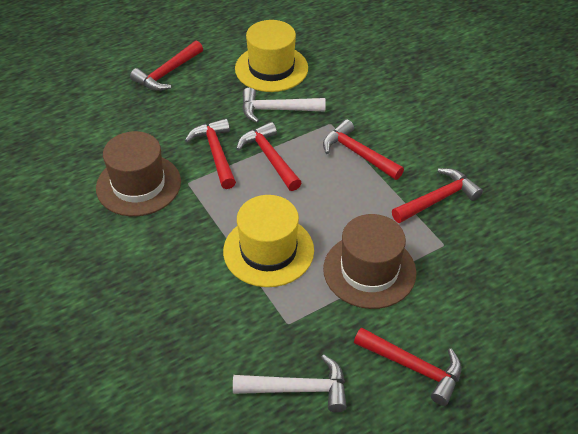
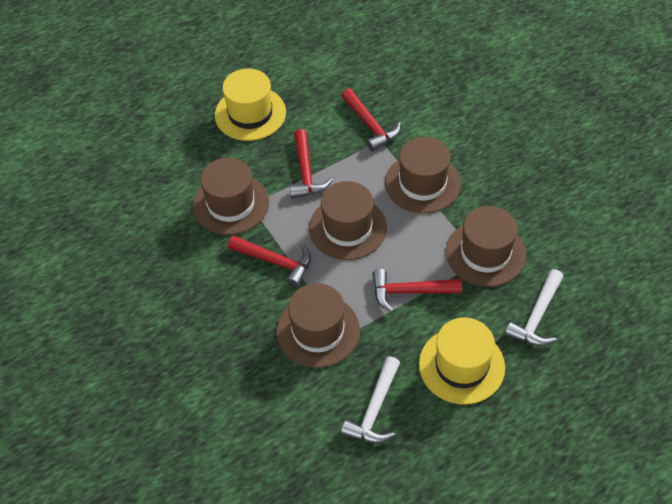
brown hat: [96,131,181,216] [323,214,417,309] = 2 -> [193,158,269,235] [276,283,360,368] [309,181,387,260] [385,137,461,214] [446,206,526,287] = 5
red hammer: [130,41,203,91] [185,119,236,189] [236,122,302,191] [323,119,404,180] [354,327,461,406] [392,168,483,223] = 6 -> [228,235,311,287] [290,129,333,199] [342,88,401,151] [373,269,462,312] = 4

